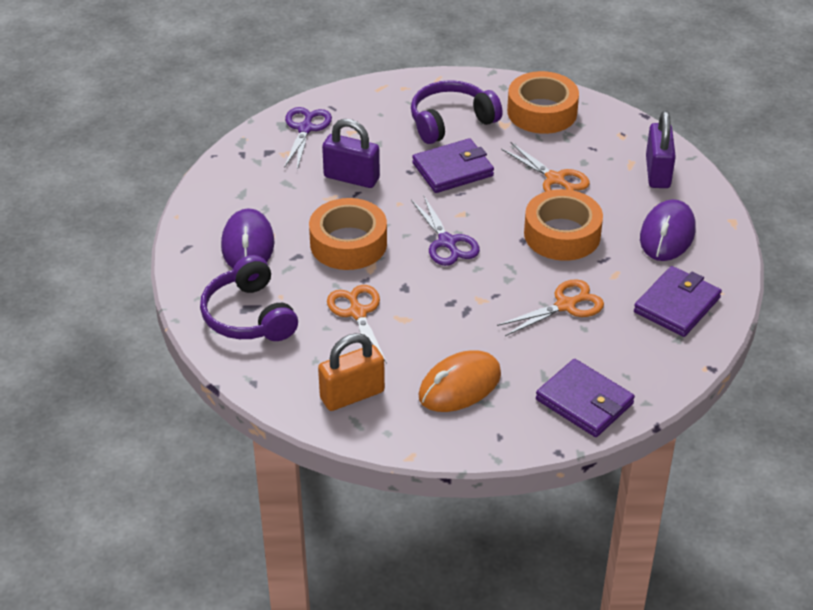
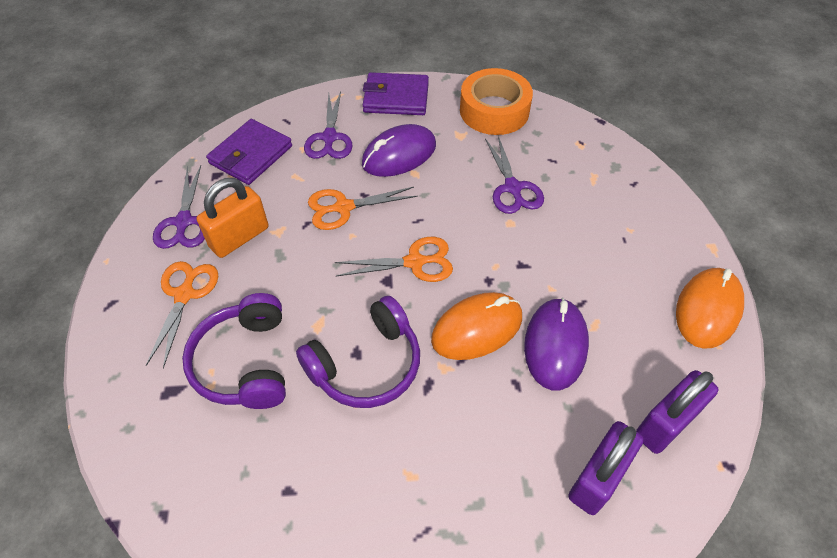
orange mouse: [419,350,501,412] = 1 -> [431,292,522,360] [676,268,744,349] = 2
orange tape: [309,198,387,270] [507,71,579,134] [524,189,603,261] = 3 -> [460,68,533,135] = 1
purple scissors: [284,107,332,170] [411,196,480,266] = 2 -> [153,165,205,249] [304,91,353,159] [485,136,544,214] = 3
purple wallet: [412,138,494,193] [536,359,635,437] [634,266,722,337] = 3 -> [206,119,292,185] [363,72,429,115] = 2

